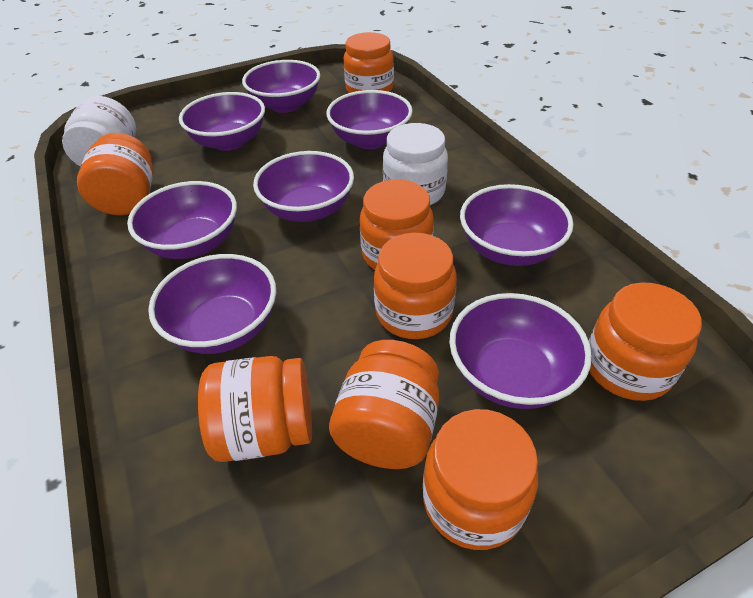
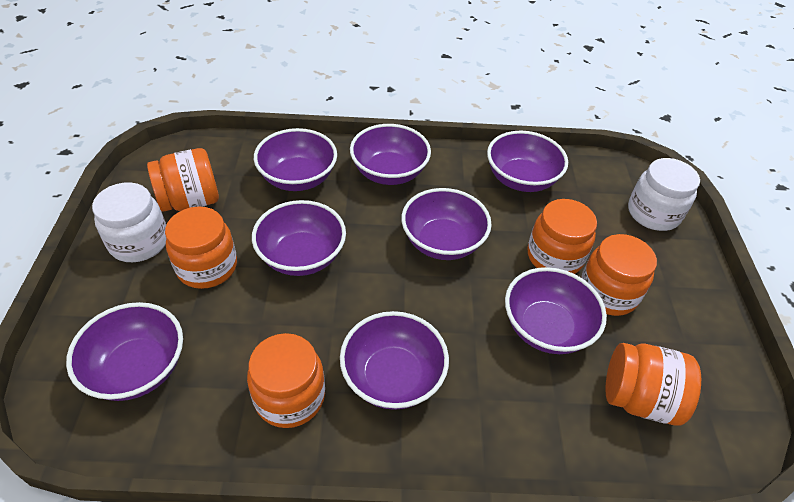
orange jar: [77,133,153,215] [198,356,312,462] [329,340,439,469] [344,32,394,93] [360,179,434,270] [374,233,457,339] [423,409,538,550] [589,282,702,401] = 8 -> [147,148,219,212] [165,207,237,289] [247,333,325,428] [527,199,597,274] [581,234,657,316] [605,343,701,425] = 6

